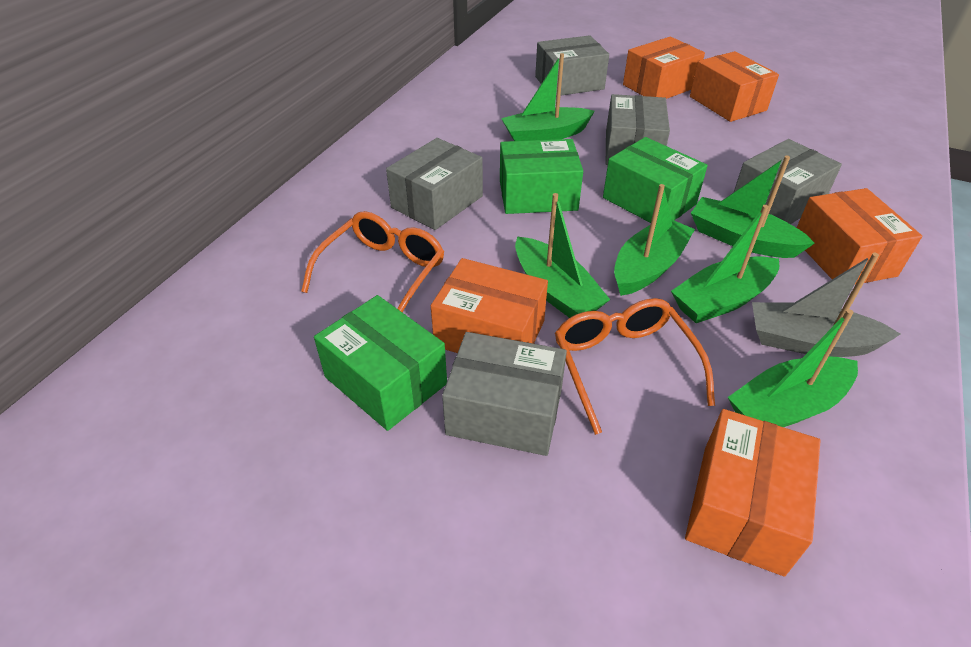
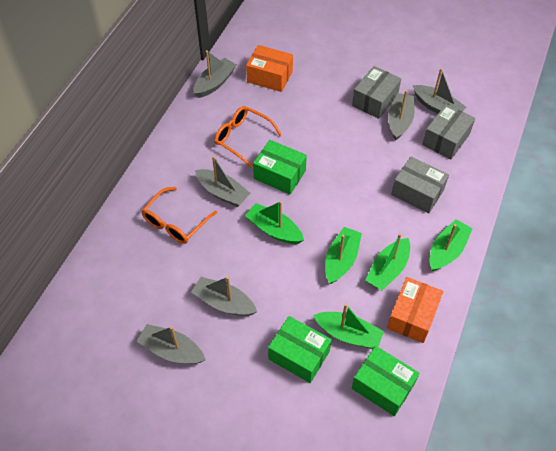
green boat: [501,53,595,141] [515,193,610,318] [614,184,695,296] [671,205,779,323] [691,155,815,258] [728,309,858,427] = 6 -> [245,201,304,244] [313,303,384,349] [325,227,362,284] [366,233,410,290] [430,219,473,271] = 5
grey boat: [752,253,900,357] = 1 -> [137,324,205,364] [191,276,257,316] [193,50,237,98] [195,156,250,207] [388,90,414,141] [413,68,466,114] = 6
grey box: [386,138,483,230] [442,332,567,456] [535,35,609,96] [606,94,670,165] [733,139,842,224] = 5 -> [352,66,401,119] [391,157,449,214] [422,104,475,159] = 3
orange box: [431,258,548,353] [623,37,705,99] [685,409,821,577] [690,51,779,122] [797,188,922,285] = 5 -> [246,45,293,92] [387,277,443,343] = 2

